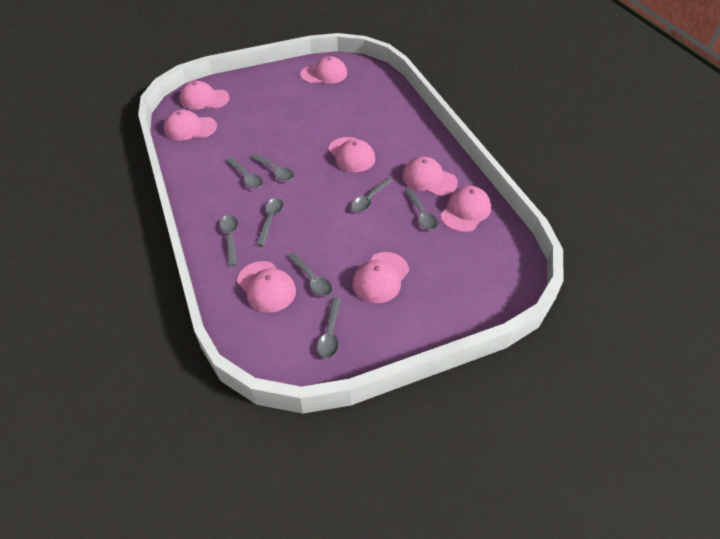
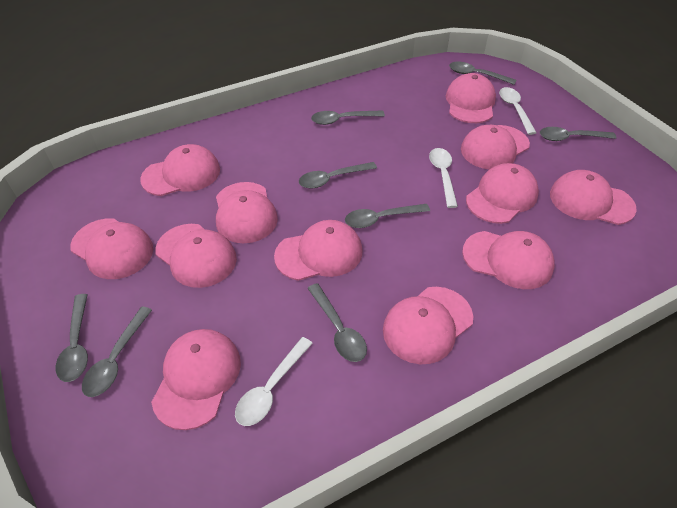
pink cap: [164,110,217,140] [180,81,230,110] [237,261,296,313] [300,56,347,84] [328,137,375,172] [352,252,409,303] [402,157,458,196] [440,186,491,232] = 8 -> [70,218,153,279] [140,144,220,196] [151,329,241,430] [155,224,237,288] [216,182,278,243] [274,220,363,281] [383,287,473,364] [446,73,496,123] [461,125,530,169] [462,231,555,289] [466,163,539,224] [550,170,637,225] = 12
white spoon: none = 0 -> [235,337,313,426] [429,148,458,208] [499,87,537,135] = 3

